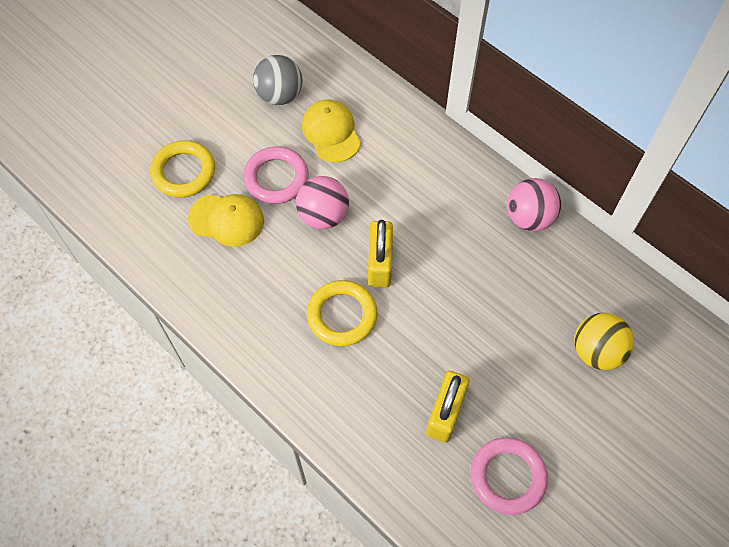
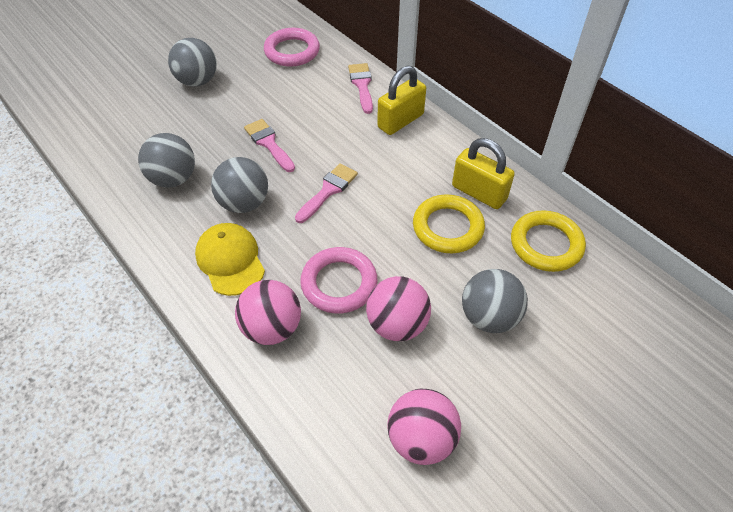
grey ball: [253,55,302,105] = 1 -> [138,133,195,188] [168,38,217,87] [211,157,268,213] [462,269,528,333] = 4
pink ball: [296,176,349,229] [507,178,561,231] = 2 -> [235,280,301,345] [366,276,431,341] [388,389,461,465] = 3
pink brush: none = 0 -> [244,119,295,172] [295,163,358,223] [348,63,373,114] = 3
yellow ball: [574,313,634,370] = 1 -> none = 0
yellow cap: [188,194,264,247] [302,100,361,162] = 2 -> [195,223,265,296] = 1

